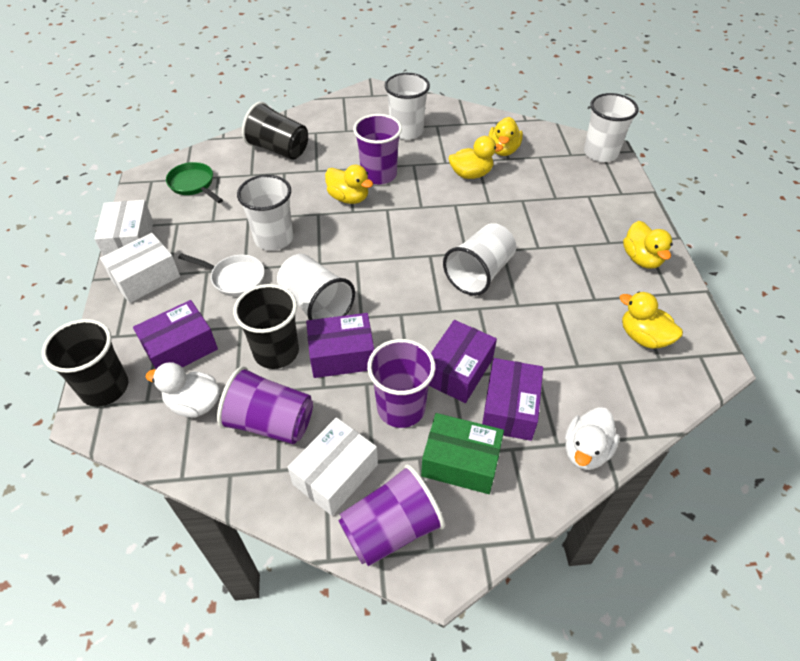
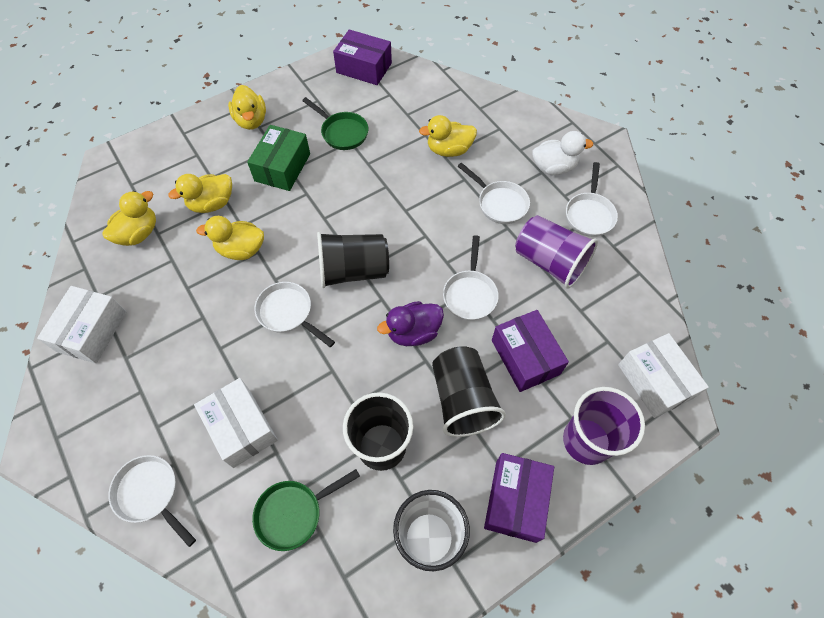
green pan: [166,162,223,203] = 1 -> [252,469,360,551] [302,97,368,150] = 2
purple box: [133,300,218,369] [306,313,374,378] [429,320,497,403] [482,358,543,441] = 4 -> [333,29,392,85] [484,453,554,543] [492,310,569,392] = 3
purple cup: [217,366,313,444] [338,464,445,567] [353,114,402,184] [367,339,435,428] = 4 -> [515,215,598,288] [563,387,645,465] = 2
purple duck: none = 0 -> [377,301,444,346] = 1
white cup: [237,174,293,251] [277,254,355,320] [385,73,430,140] [443,223,516,296] [584,93,638,162] = 5 -> [393,490,470,571] = 1
white duck: [146,362,221,418] [565,407,620,470] = 2 -> [532,131,593,175] = 1
white pan: [178,253,265,297] = 1 -> [108,455,196,547] [254,282,335,347] [443,235,499,321] [458,163,530,224] [566,162,618,237] = 5

